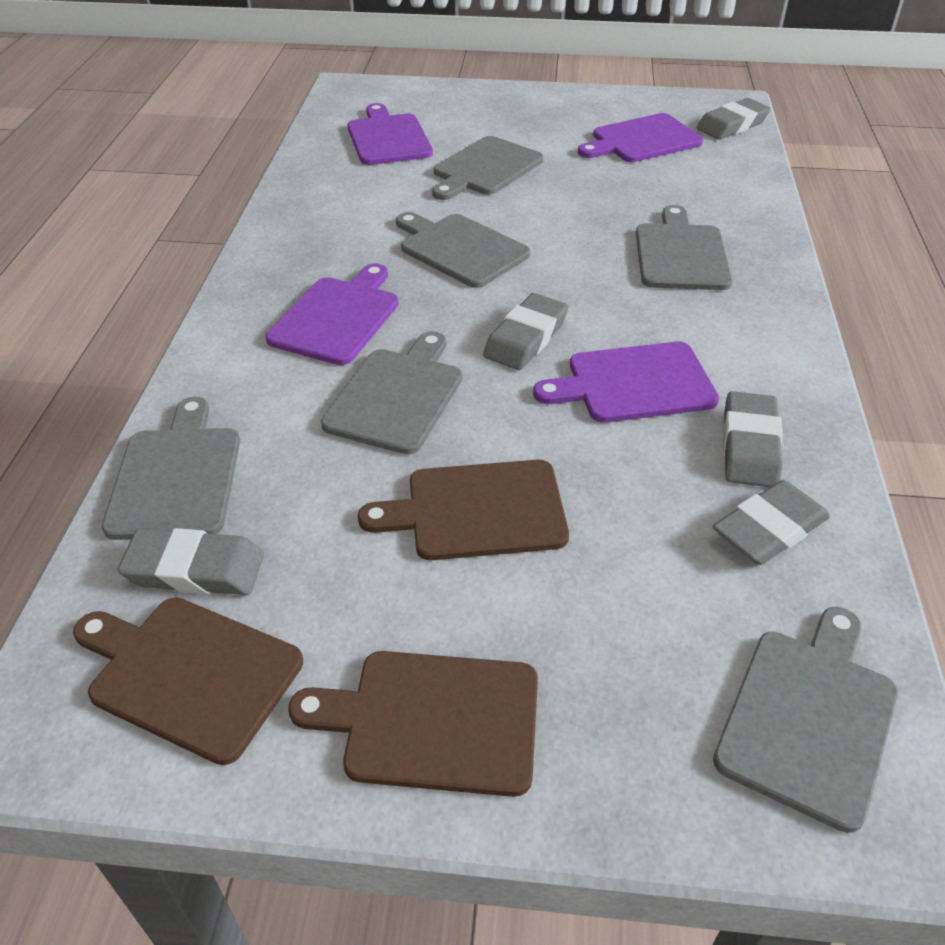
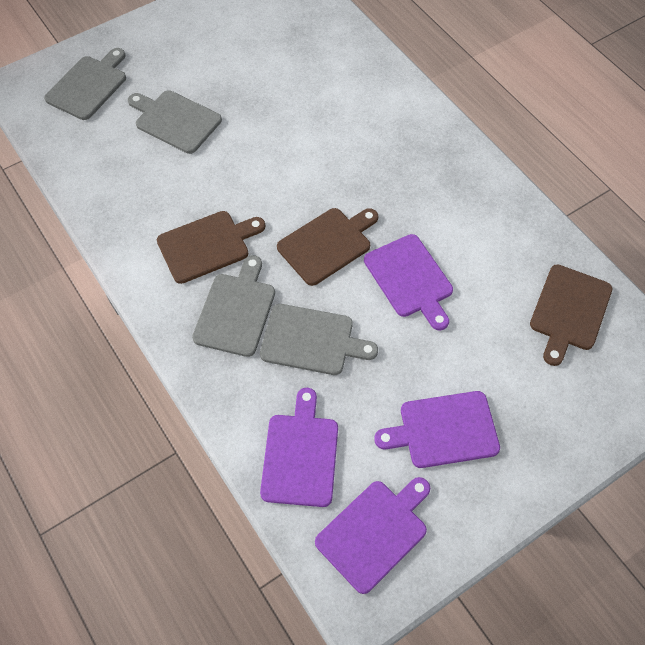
grey cutting board: [102,397,240,540] [321,331,462,454] [396,212,530,288] [432,136,544,200] [636,205,732,290] [713,607,898,833] = 6 -> [44,48,126,120] [128,90,222,154] [192,255,275,357] [260,304,378,375] = 4
grey eraser: [118,528,264,595] [483,293,568,370] [696,98,771,140] [713,480,830,565] [723,391,783,487] = 5 -> none = 0

